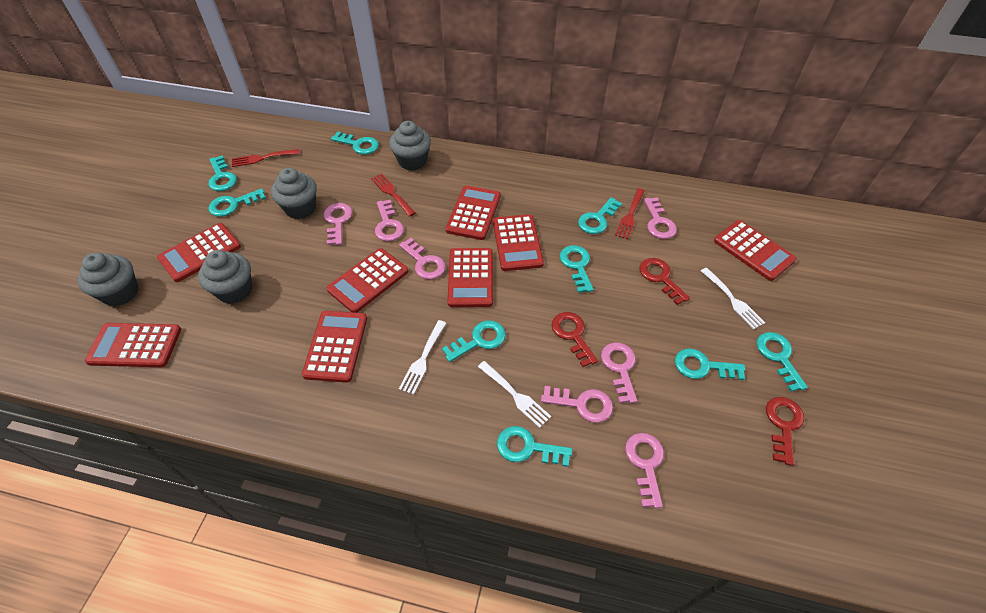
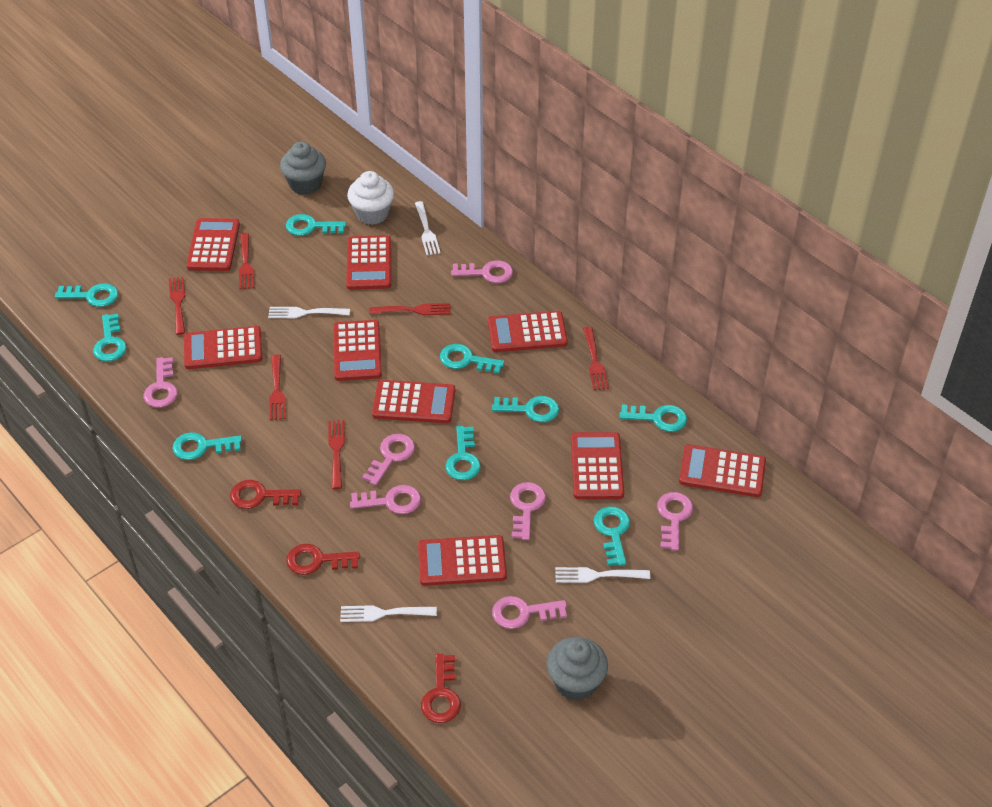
grey cupcake: [78,252,138,306] [198,250,252,304] [271,168,317,219] [389,121,431,171] = 4 -> [280,142,326,195] [547,637,608,701] = 2
red calculator: [85,323,181,367] [157,223,241,282] [302,311,367,383] [326,248,408,313] [445,186,501,240] [447,248,493,307] [493,214,544,271] [714,220,797,281] = 8 -> [184,326,262,369] [186,218,240,271] [333,320,382,381] [346,235,391,290] [372,380,455,423] [418,535,507,586] [488,311,568,352] [571,432,624,499] [679,444,766,497] = 9
red fork: [232,149,300,167] [371,174,415,217] [615,188,645,239] = 3 -> [169,277,185,335] [239,233,254,289] [269,354,286,420] [328,420,345,489] [369,303,451,315] [583,327,609,390] = 6
white cupcake: none = 0 -> [347,171,394,225] = 1
white fork: [399,320,446,395] [478,361,551,428] [701,268,765,330] = 3 -> [268,307,350,318] [340,605,437,622] [415,201,441,255] [555,567,650,583] = 4

